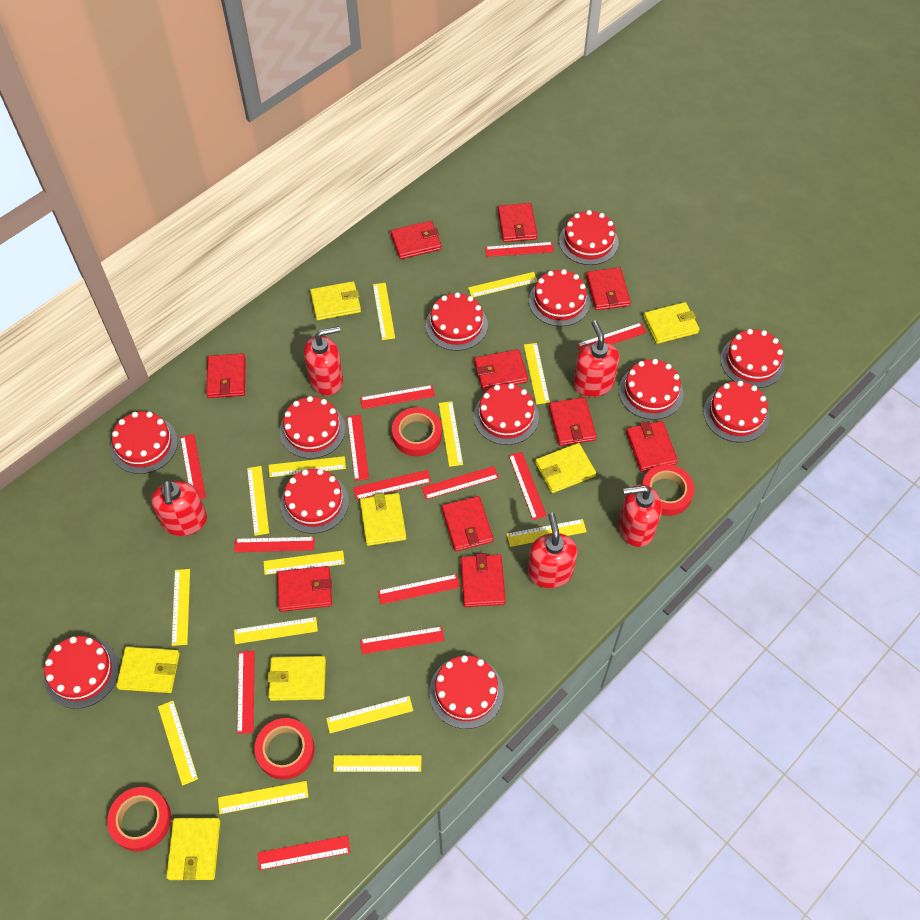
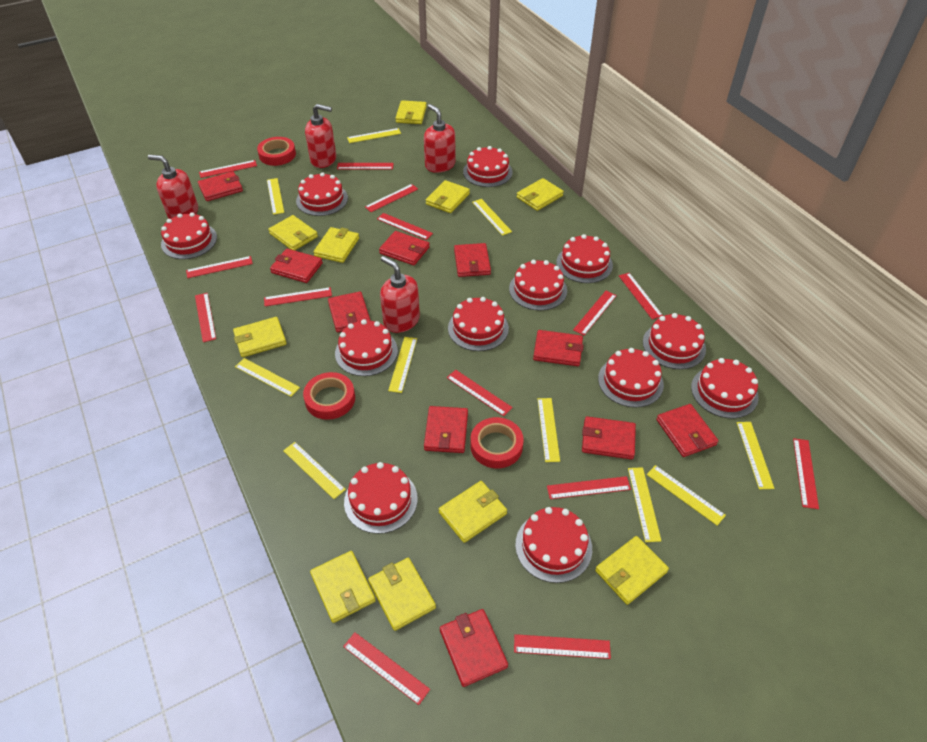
red ruler: [180,434,206,499] [234,537,315,552] [237,651,254,734] [258,835,350,870] [347,415,369,481] [353,470,431,500] [360,385,435,409] [360,626,444,654] [378,574,460,604] [422,466,499,500] [485,242,554,257] [509,452,547,520] [577,323,647,350] = 13 -> [186,256,253,278] [195,293,216,342] [199,160,257,178] [264,287,332,306] [337,163,394,170] [343,632,430,705] [365,184,418,212] [377,213,433,240] [447,370,513,416] [514,634,611,659] [547,476,631,499] [573,291,617,336] [619,273,663,319] [793,438,819,509] = 14
red soap dispenser: [151,480,207,536] [304,326,343,396] [527,513,578,588] [573,320,619,397] [618,484,662,547] = 5 -> [148,155,198,219] [305,104,336,168] [380,256,420,333] [424,104,456,173] = 4
red tape: [107,787,171,851] [254,718,314,780] [392,407,442,456] [642,464,694,516] = 4 -> [257,137,296,166] [303,372,355,420] [470,417,524,468] = 3
yellow ruler: [158,701,198,786] [172,569,190,646] [218,781,309,814] [234,617,318,644] [247,466,269,536] [264,551,345,575] [269,456,346,477] [326,696,413,733] [333,755,421,772] [373,283,395,340] [439,401,463,467] [468,272,538,297] [507,519,587,547] [524,343,550,404] = 14 -> [235,358,300,397] [267,178,284,215] [283,442,346,499] [347,128,401,143] [388,337,417,393] [472,199,512,236] [538,398,560,462] [628,467,661,542] [647,465,726,526] [737,422,774,489] = 10
yellow wallet: [116,647,180,693] [166,818,220,880] [267,656,326,701] [310,281,361,320] [360,493,406,546] [535,443,596,493] [643,302,700,344] = 7 -> [233,317,287,357] [268,215,318,250] [310,551,376,623] [313,227,359,263] [368,558,436,631] [395,100,427,124] [426,180,470,213] [439,481,507,543] [517,178,564,211] [595,536,669,605] = 10

